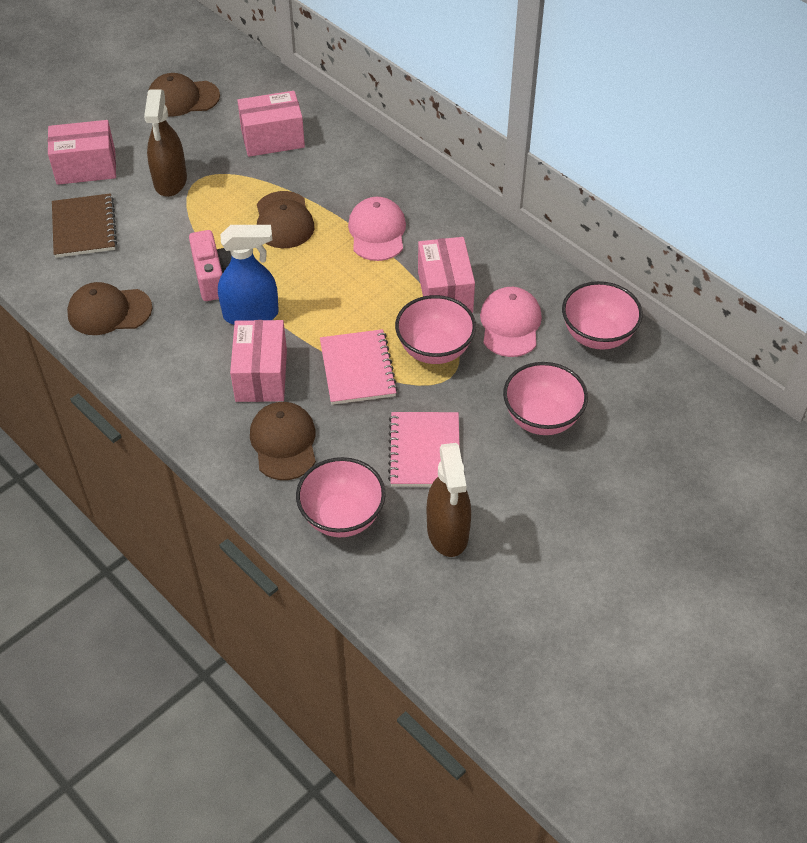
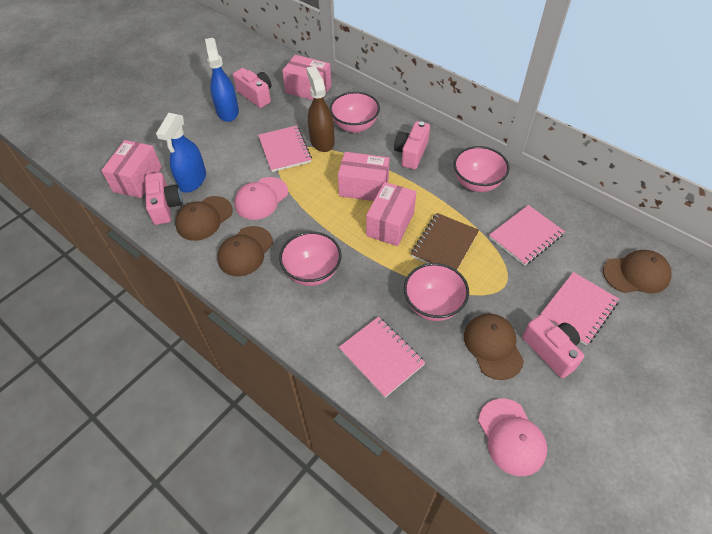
blue spray bottle: [218,225,279,325] = 1 -> [156,113,206,193] [205,38,239,122] = 2
brown spray bottle: [144,89,187,197] [427,443,471,557] = 2 -> [306,66,335,152] = 1
pink camera: [189,230,232,301] = 1 -> [145,172,182,225] [233,68,271,108] [394,121,430,169] [522,314,584,378] = 4
pink notebook: [320,329,398,405] [388,412,460,487] = 2 -> [258,125,312,172] [339,317,425,398] [489,205,565,266] [541,272,619,346] = 4

